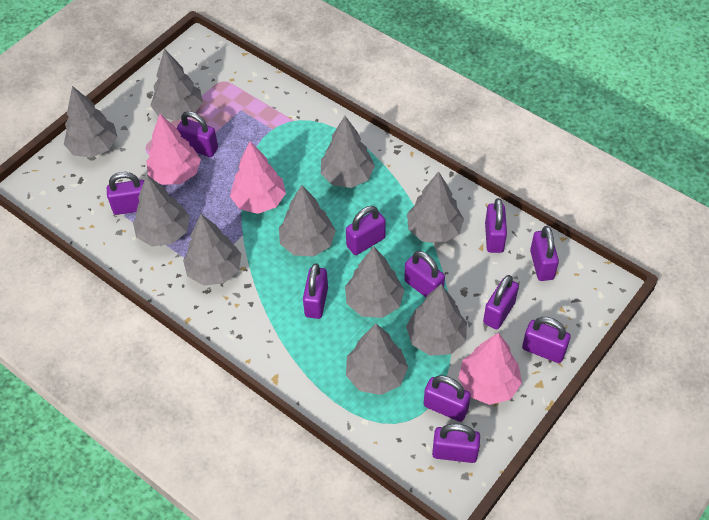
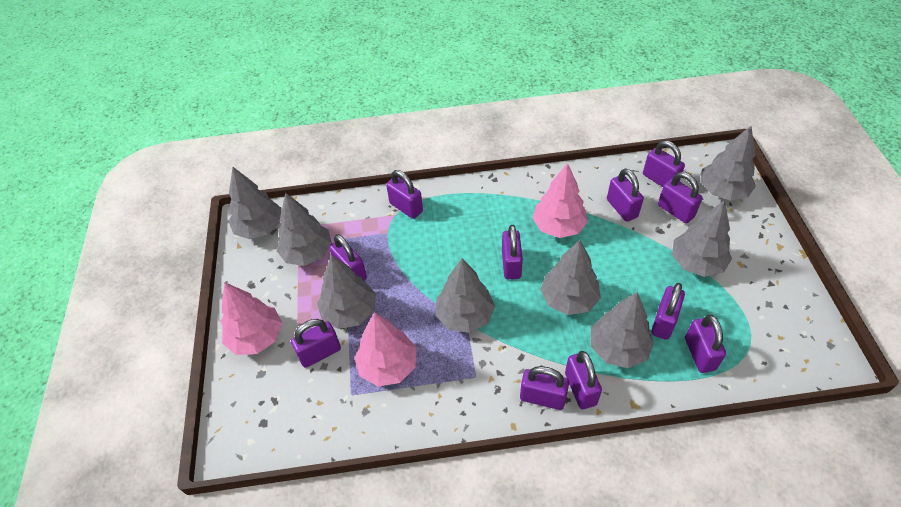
grey tree: [64,86,118,158] [133,175,190,246] [150,49,203,121] [183,214,241,286] [279,185,336,257] [321,116,375,188] [345,246,404,318] [346,324,408,395] [406,284,467,356] [407,171,464,244] = 10 -> [228,167,281,239] [276,193,332,266] [317,254,376,329] [436,258,495,333] [540,240,601,315] [591,292,654,368] [672,200,732,277] [700,126,756,201] = 8

